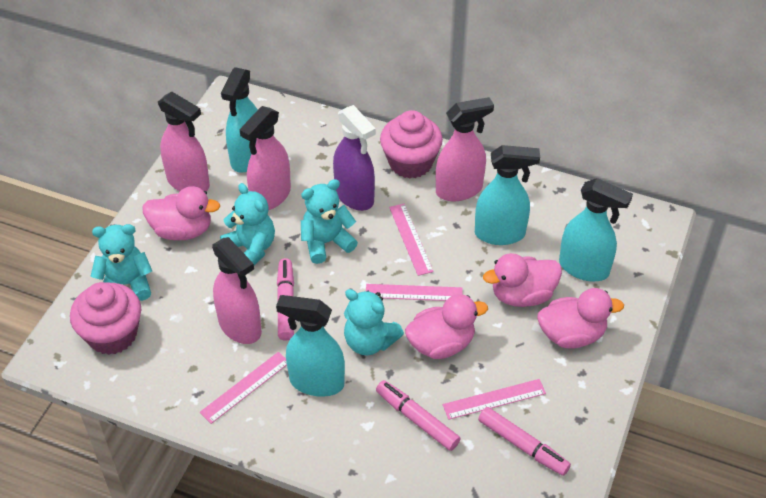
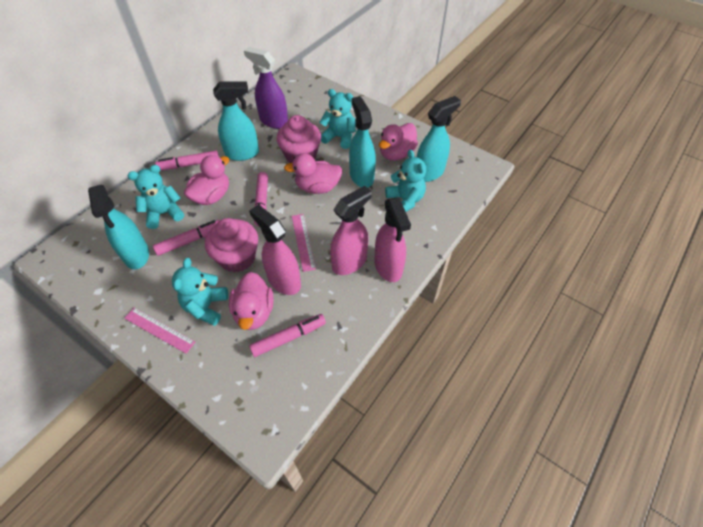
pink marker: [277,258,294,341] [376,380,460,451] [478,407,571,476] = 3 -> [153,220,220,256] [155,150,219,170] [249,314,326,357] [254,172,268,226] = 4
pink ruler: [200,352,287,424] [366,284,463,301] [389,204,434,276] [443,379,546,420] = 4 -> [124,308,195,354] [292,214,316,272] = 2
pink spray bottle: [158,91,210,191] [212,237,262,344] [239,106,291,210] [436,97,494,201] = 4 -> [249,205,301,295] [330,186,372,275] [375,197,411,282] = 3

